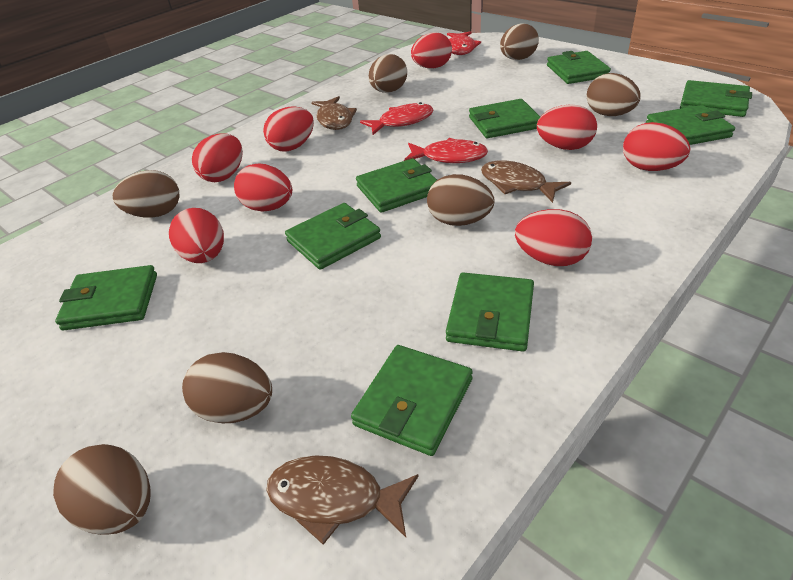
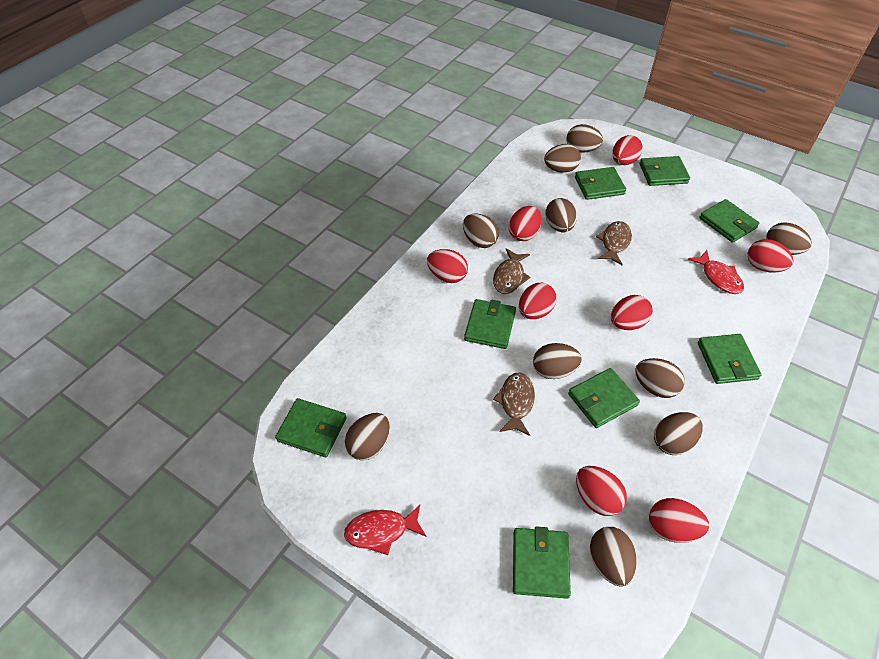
brown egg: [53,444,150,535] [112,170,180,218] [182,352,272,423] [369,54,407,93] [427,174,494,226] [500,23,539,60] [587,73,641,116] = 7 -> [345,413,390,460] [463,213,499,248] [533,343,582,379] [544,144,581,173] [545,198,577,232] [566,124,603,153] [590,527,637,587] [635,358,685,398] [654,412,703,455] [766,222,812,255] = 10
green wallet: [55,265,157,331] [285,203,381,270] [351,345,473,456] [356,158,437,213] [446,273,534,352] [469,99,540,138] [547,51,611,84] [646,105,735,145] [680,80,752,117] = 9 -> [275,398,346,457] [464,299,516,349] [513,526,571,599] [568,368,640,428] [575,167,626,200] [639,156,690,186] [698,334,762,384] [699,199,759,243] = 8
red fish: [360,102,434,135] [404,138,488,163] [447,31,481,55] = 3 -> [344,505,426,555] [687,250,744,294] = 2

